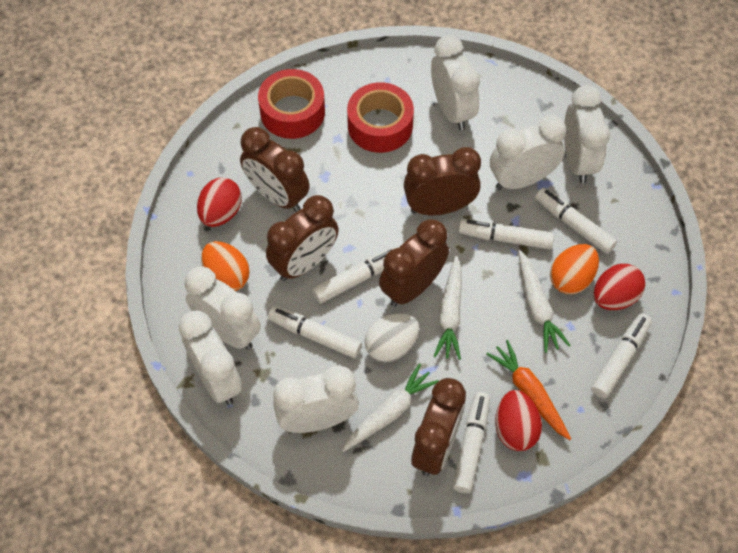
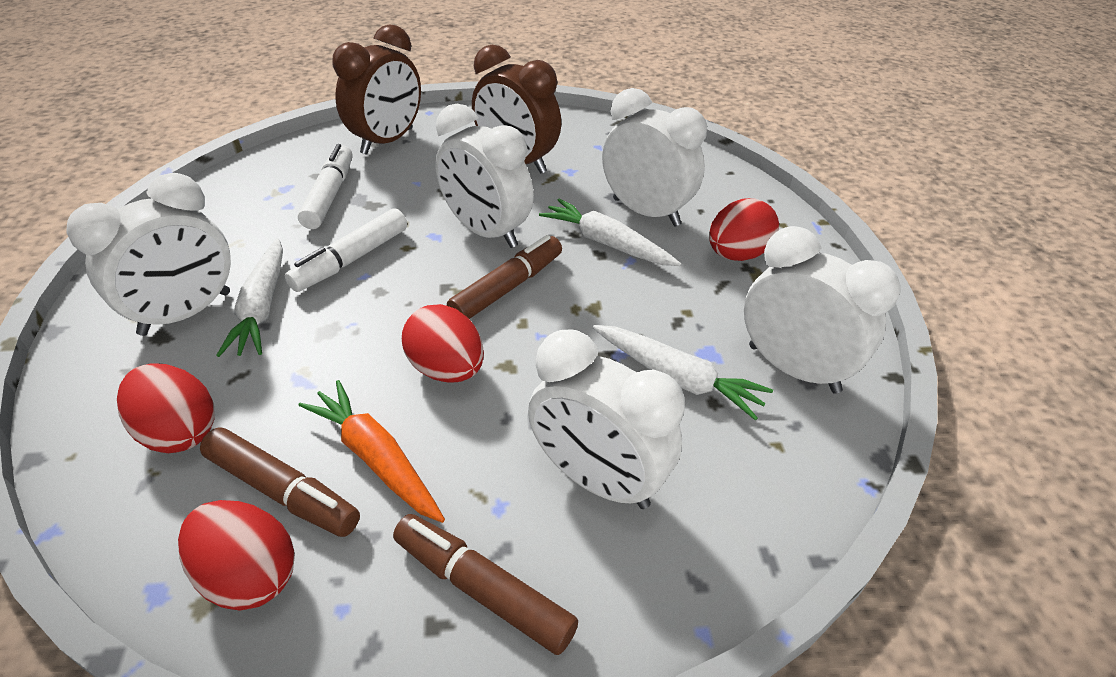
brown clock: [240,127,310,212] [266,195,339,281] [379,219,449,307] [404,147,481,215] [411,378,466,476] = 5 -> [333,24,421,155] [472,45,561,174] = 2
brown marker: none = 0 -> [200,427,360,537] [393,514,578,655] [447,235,562,319] = 3
orange egg: [201,241,250,291] [550,244,599,294] = 2 -> none = 0
red egg: [197,178,242,227] [495,390,542,451] [594,264,645,310] = 3 -> [117,363,214,453] [178,500,295,611] [402,304,484,383] [709,198,779,261] = 4
red tape: [258,69,325,139] [347,82,414,153] = 2 -> none = 0
white clock: [179,311,242,405] [185,266,261,350] [273,366,359,433] [431,35,480,131] [490,115,566,190] [564,85,610,184] = 6 -> [66,173,231,336] [435,104,534,248] [528,330,685,509] [602,88,707,227] [744,226,901,394] = 5
white egg: [365,313,419,363] = 1 -> none = 0
white marker: [268,306,362,358] [312,247,396,304] [453,392,490,493] [459,219,554,250] [535,188,617,254] [591,313,652,399] = 6 -> [285,208,407,292] [298,144,353,229] = 2

